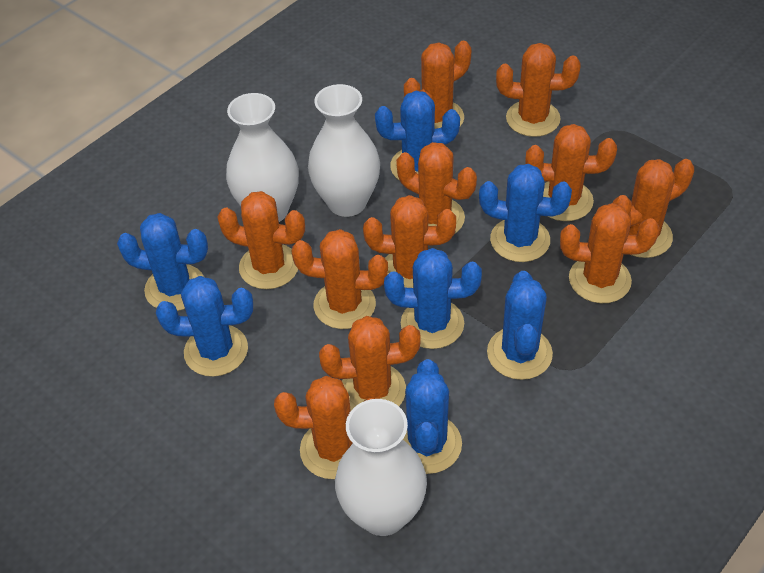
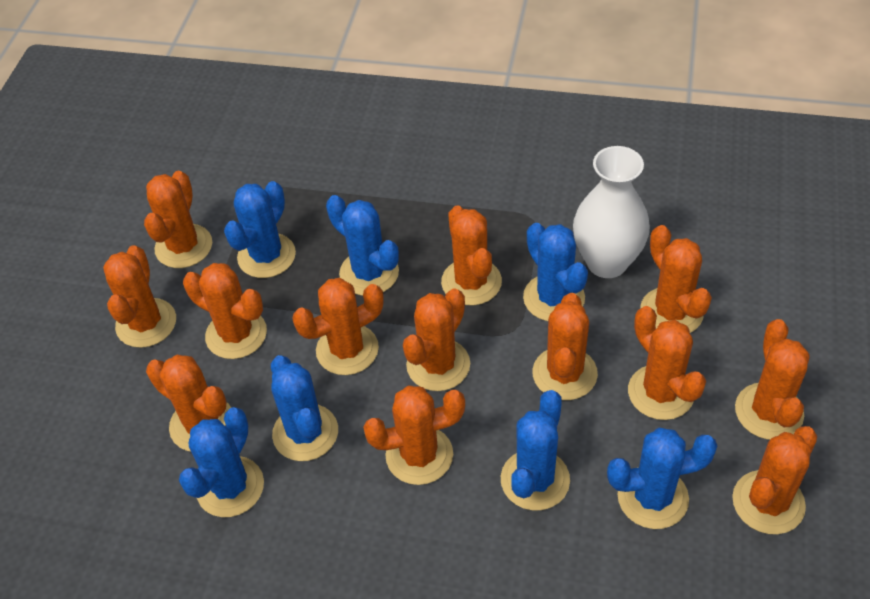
orange cactus: [217,191,305,289] [274,376,374,479] [291,229,388,329] [319,316,421,410] [363,195,456,288] [396,142,477,234] [404,41,471,129] [496,43,581,137] [525,124,617,221] [560,203,659,303] [613,159,694,258] = 11 -> [103,245,176,348] [144,171,212,268] [146,355,231,452] [183,263,267,359] [292,278,384,375] [363,386,465,485] [403,288,470,391] [441,205,502,305] [532,293,598,400] [628,306,706,420] [640,225,712,333] [732,426,817,534] [735,319,810,440] = 13
white vase: [226,93,299,222] [308,84,380,217] [335,399,427,536] = 3 -> [573,146,650,278] = 1

